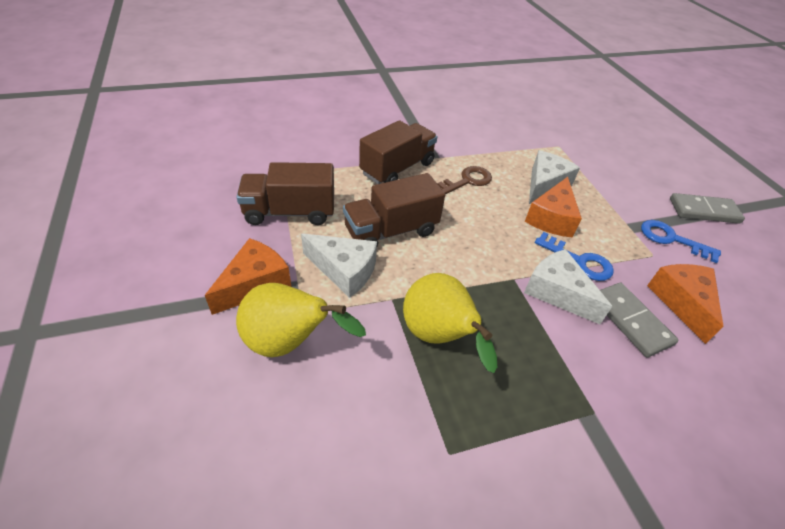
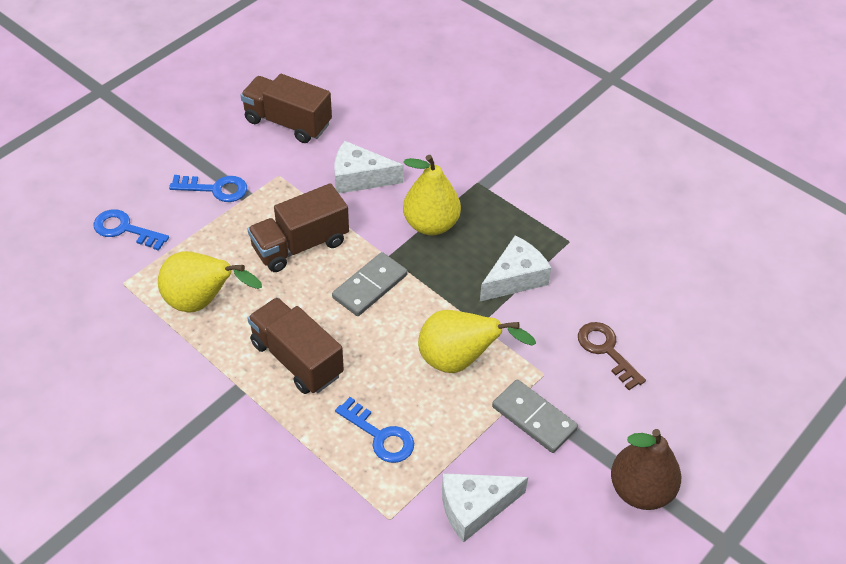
blue key: [535,232,614,281] [641,220,721,263] = 2 -> [94,209,169,251] [169,175,247,202] [335,397,414,463] = 3
brown pear: none = 0 -> [611,429,681,510] = 1
orange cheese: [205,238,291,315] [525,177,582,238] [647,264,723,344] = 3 -> none = 0
yellow pear: [236,283,366,357] [403,273,497,373] = 2 -> [158,251,262,313] [403,155,461,235] [418,310,536,373] = 3

